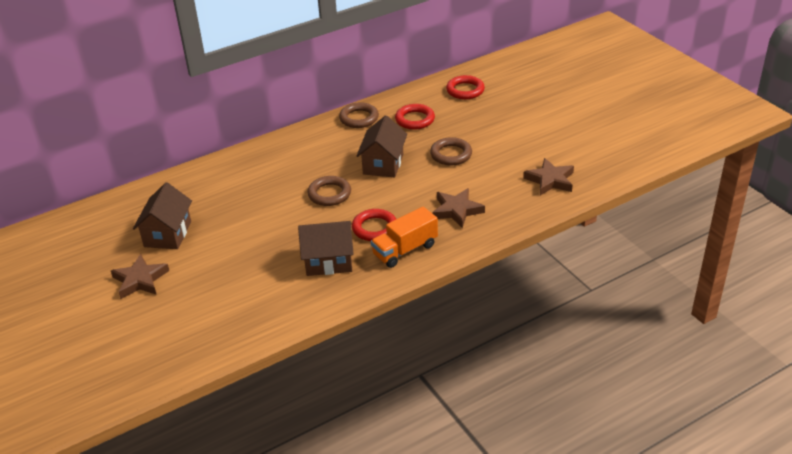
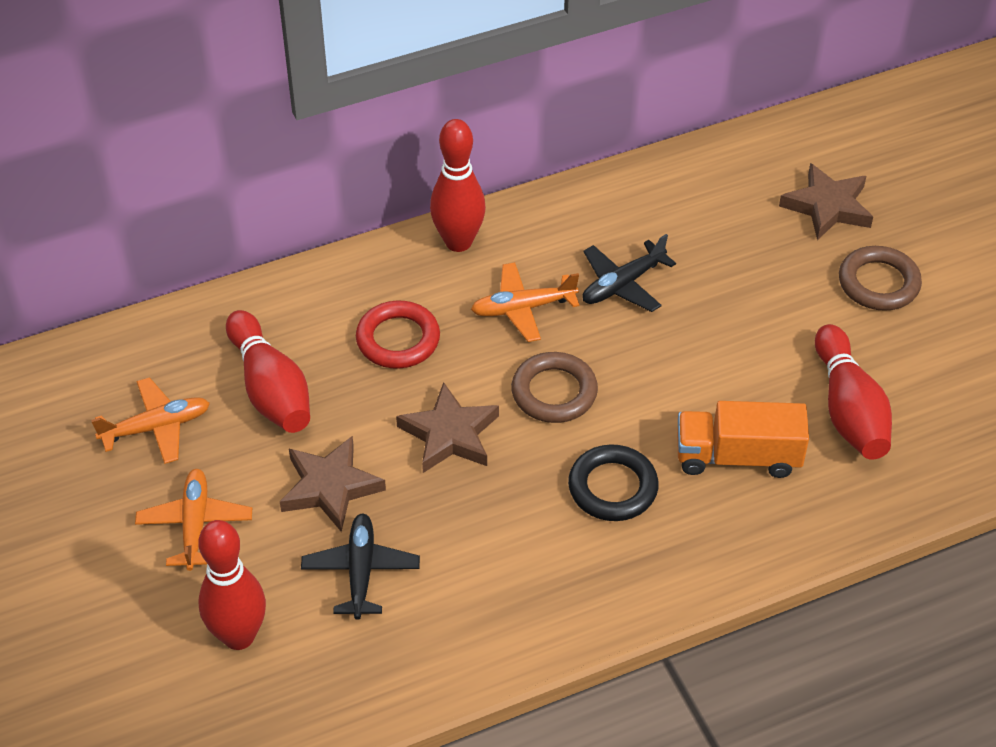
black plane: none = 0 -> [301,514,420,620] [582,234,676,312] = 2
black ring: none = 0 -> [568,444,659,521] = 1
brown house: [133,182,192,249] [298,221,354,276] [356,115,407,177] = 3 -> none = 0
brown ring: [307,176,351,206] [339,102,379,128] [430,137,472,166] = 3 -> [511,352,598,423] [839,246,922,311] = 2
orange plane: none = 0 -> [91,377,210,464] [135,469,252,571] [471,262,579,342] = 3
red bowling pin: none = 0 -> [198,520,266,650] [226,310,310,433] [430,119,486,252] [815,324,892,460] = 4
red ring: [352,209,396,241] [395,104,435,130] [446,75,485,99] = 3 -> [356,301,440,369] = 1

